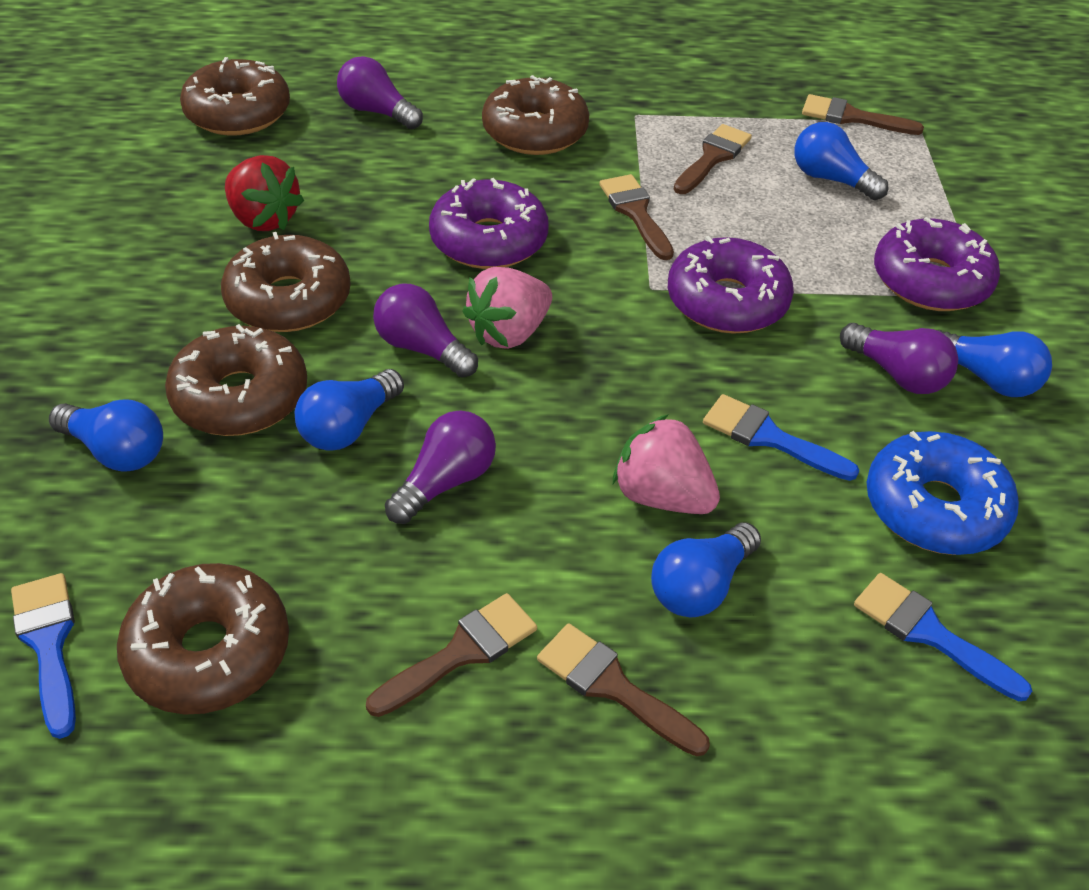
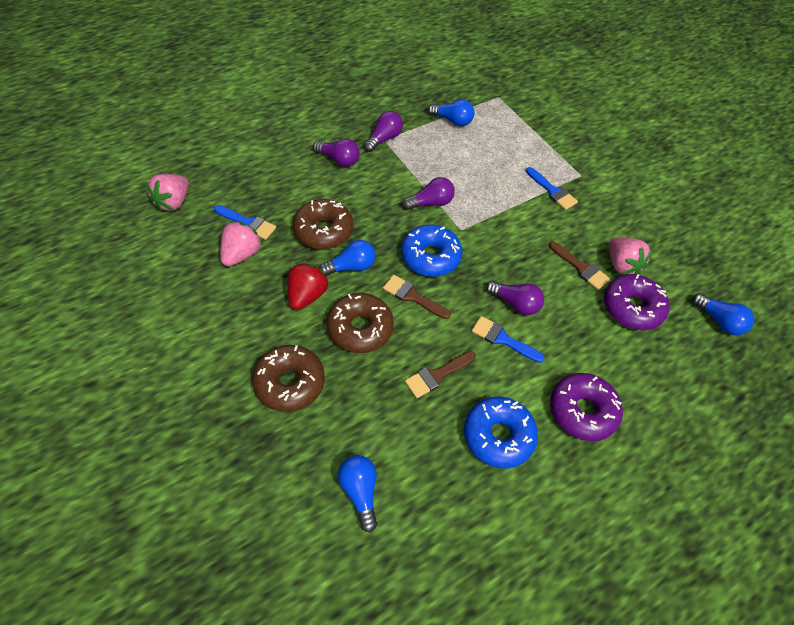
blue donut: [867,431,1019,555] = 1 -> [401,224,462,277] [464,397,538,468] = 2
blue light bulb: [49,399,163,472] [295,369,404,451] [651,522,761,618] [794,122,888,200] [937,330,1052,397] = 5 -> [319,240,376,276] [338,455,377,533] [428,100,474,126] [692,293,754,335] = 4
brown brush: [366,593,537,717] [537,623,710,757] [599,174,674,260] [673,124,752,194] [802,94,924,135] = 5 -> [383,275,451,319] [405,351,476,398] [549,241,610,290] = 3
brown donut: [117,563,289,715] [165,324,307,436] [180,57,290,136] [221,232,351,332] [482,75,589,155] = 5 -> [252,345,325,412] [293,199,353,249] [326,293,394,353] = 3
pink strawberry: [462,267,552,349] [613,414,720,514] = 2 -> [146,174,189,211] [220,221,262,266] [609,238,653,275] = 3
purple donut: [429,178,549,269] [668,236,794,334] [874,217,1000,311] = 3 -> [550,373,623,441] [604,274,669,330] = 2

